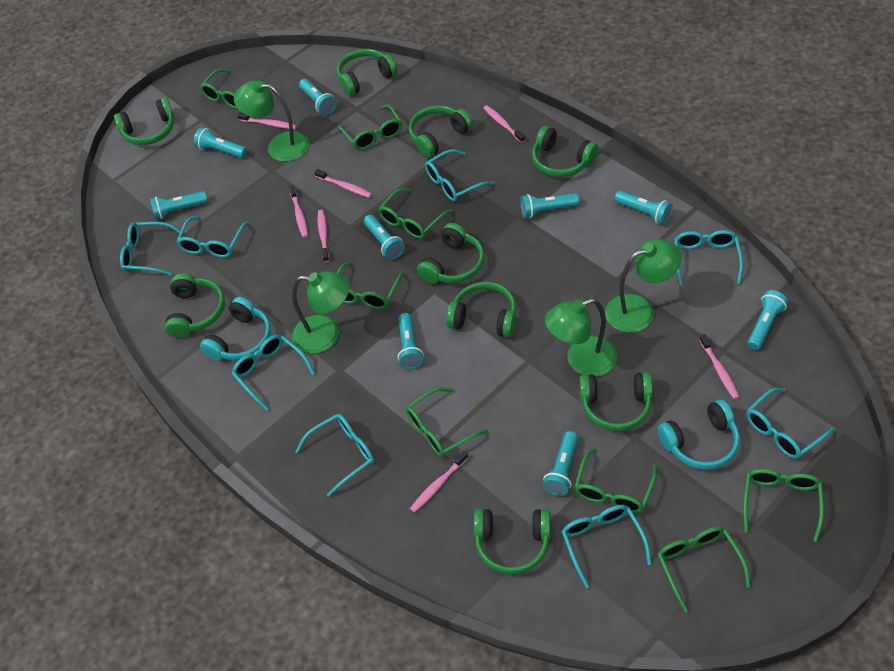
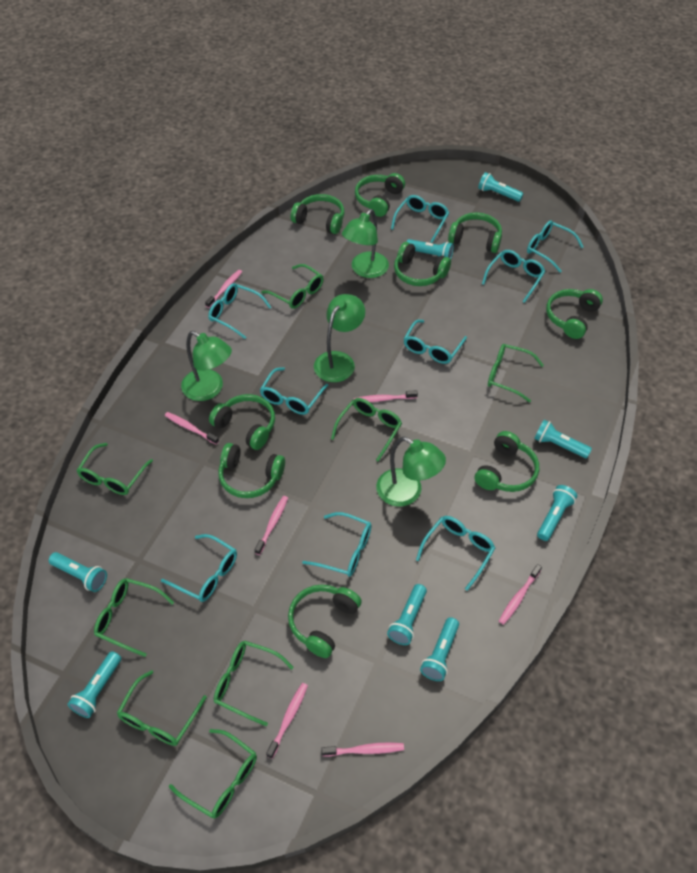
turquoise flashlight: [150,191,208,220] [194,127,247,158] [299,79,337,115] [364,215,405,260] [397,313,424,369] [521,193,579,218] [543,431,578,496] [615,191,673,225] [747,290,788,350] = 9 -> [49,552,107,592] [68,651,121,718] [387,584,427,645] [406,239,454,259] [420,617,459,681] [478,172,524,202] [534,420,592,458] [537,485,577,541] = 8
turquoise glasses: [120,222,184,276] [176,216,248,258] [232,335,315,411] [295,414,374,496] [425,149,495,201] [562,505,651,588] [674,230,743,286] [747,388,835,459] = 8 -> [161,534,237,602] [208,283,271,339] [260,367,328,415] [302,512,372,577] [391,195,449,243] [404,320,467,364] [416,516,495,591] [482,250,545,303] [527,220,584,272] = 9
turquoise headphones: [200,297,271,361] [658,400,740,470] = 2 -> none = 0

